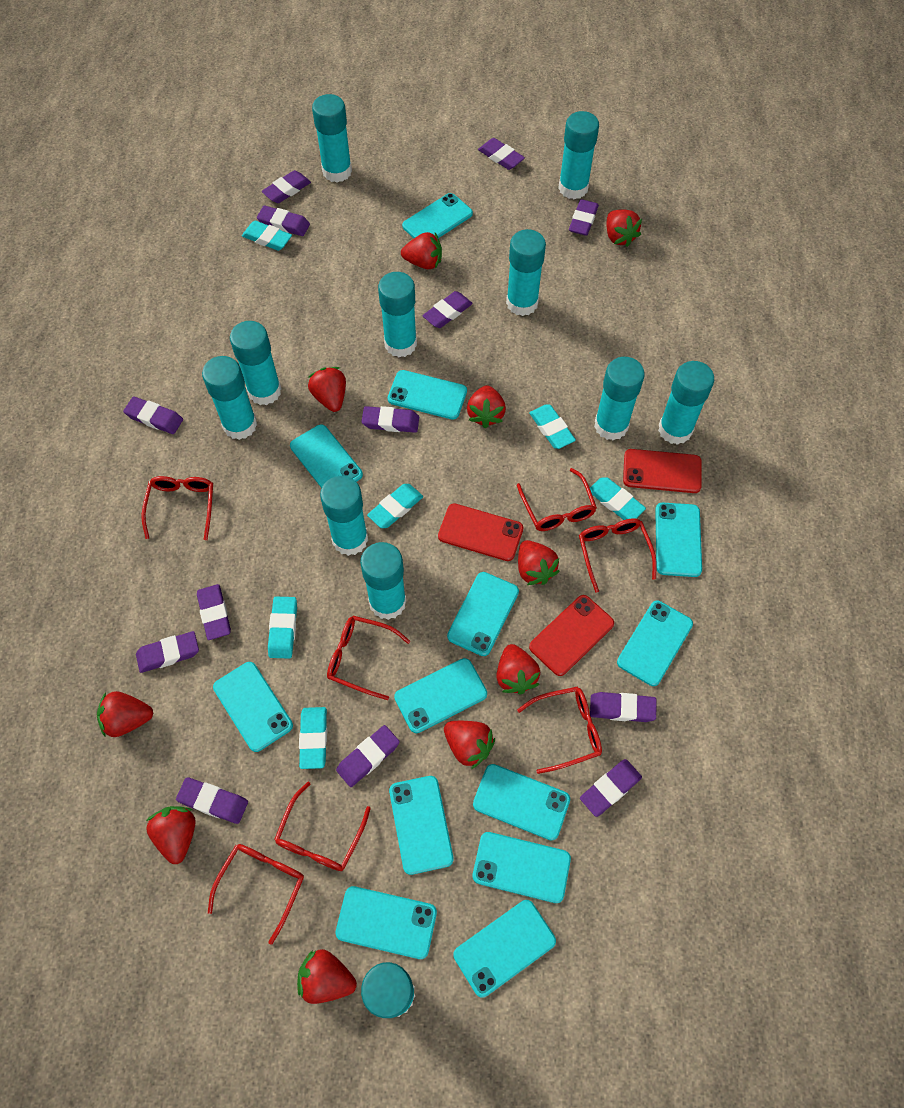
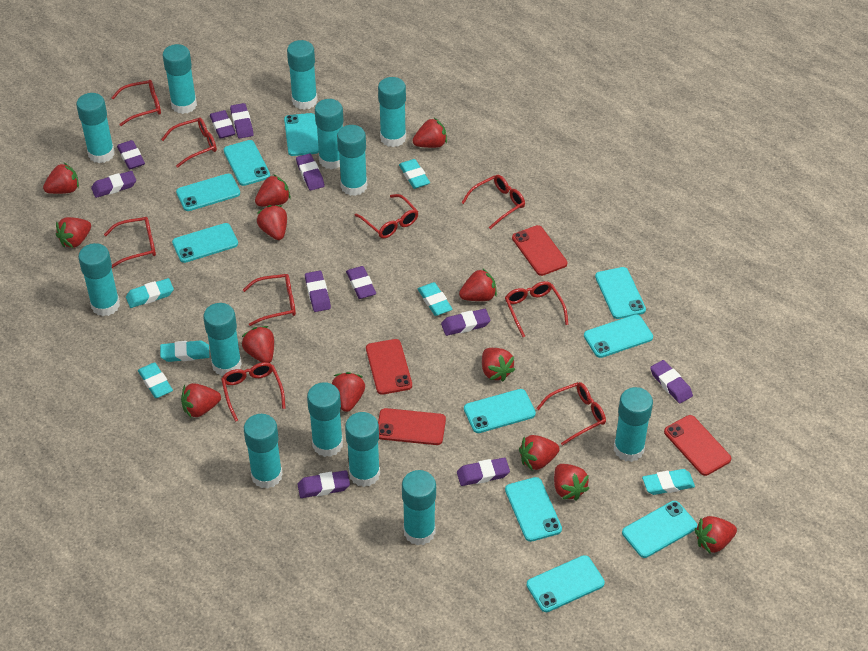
purple eraser: [123,397,183,434] [136,631,199,673] [176,777,248,824] [197,584,231,640] [257,206,310,236] [262,170,311,203] [336,725,400,787] [362,406,419,433] [423,291,473,328] [478,138,525,170] [569,199,599,236] [580,759,642,817] [590,692,656,722] = 13 -> [91,171,136,198] [117,140,145,169] [210,110,235,139] [230,103,254,138] [296,153,325,191] [297,470,350,498] [305,271,331,312] [346,266,376,299] [441,309,491,336] [457,458,510,486] [650,360,693,403] = 11
red glasses: [141,476,213,540] [208,844,304,945] [274,782,371,871] [327,616,410,700] [517,468,597,531] [517,687,602,774] [579,518,657,593] = 7 -> [104,217,156,268] [111,80,161,126] [161,117,217,168] [221,362,286,422] [243,274,296,326] [354,194,419,239] [461,175,525,229] [505,281,569,337] [536,382,606,446] = 9
red phone: [438,503,523,561] [529,595,614,676] [623,449,702,493] = 3 -> [366,339,412,395] [378,408,446,445] [512,225,567,276] [664,415,731,476] = 4
red strawberry: [97,691,153,737] [146,806,196,864] [297,949,357,1004] [308,367,346,412] [401,232,442,269] [444,721,495,769] [467,385,506,428] [496,644,540,694] [518,540,560,585] [606,209,642,247] = 10 -> [43,163,79,194] [56,217,91,248] [181,383,221,417] [242,326,274,363] [255,174,291,206] [257,205,287,240] [332,372,365,412] [412,118,447,148] [459,268,497,301] [482,348,515,381] [519,435,560,471] [554,464,590,500] [695,516,737,553] = 13
turquoise glue stick: [202,356,257,440] [230,321,281,405] [312,94,352,182] [320,476,368,556] [360,542,407,620] [361,962,415,1018] [378,272,417,357] [506,229,546,316] [558,111,599,199] [594,357,645,441] [658,361,714,445] = 11 -> [76,93,115,163] [78,243,120,316] [163,44,197,114] [203,303,242,376] [244,414,283,489] [287,40,318,110] [307,382,343,457] [315,99,343,169] [337,125,367,196] [345,412,380,487] [378,77,406,147] [402,470,436,546] [614,387,653,462] = 13
turquoise phone: [213,662,293,752] [290,424,363,488] [335,886,437,959] [388,370,467,420] [389,776,453,875] [394,658,487,733] [402,193,473,238] [447,572,519,656] [454,900,556,998] [472,832,571,903] [473,764,570,841] [617,601,693,686] [655,502,702,577] = 13 -> [172,223,238,263] [176,174,240,211] [223,140,270,186] [284,113,319,156] [464,389,536,433] [505,477,562,542] [527,555,605,612] [584,315,653,358] [595,267,646,319] [622,501,697,558] = 10

